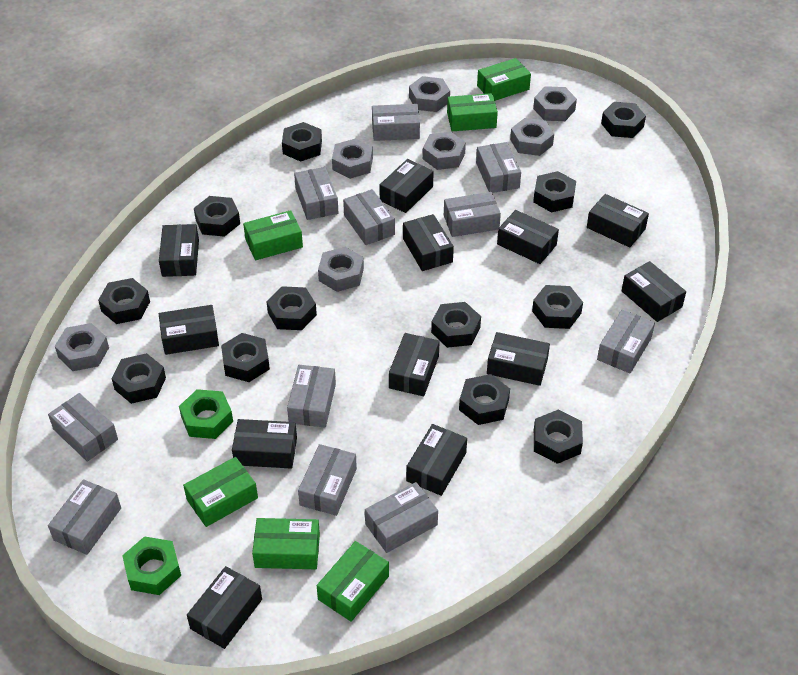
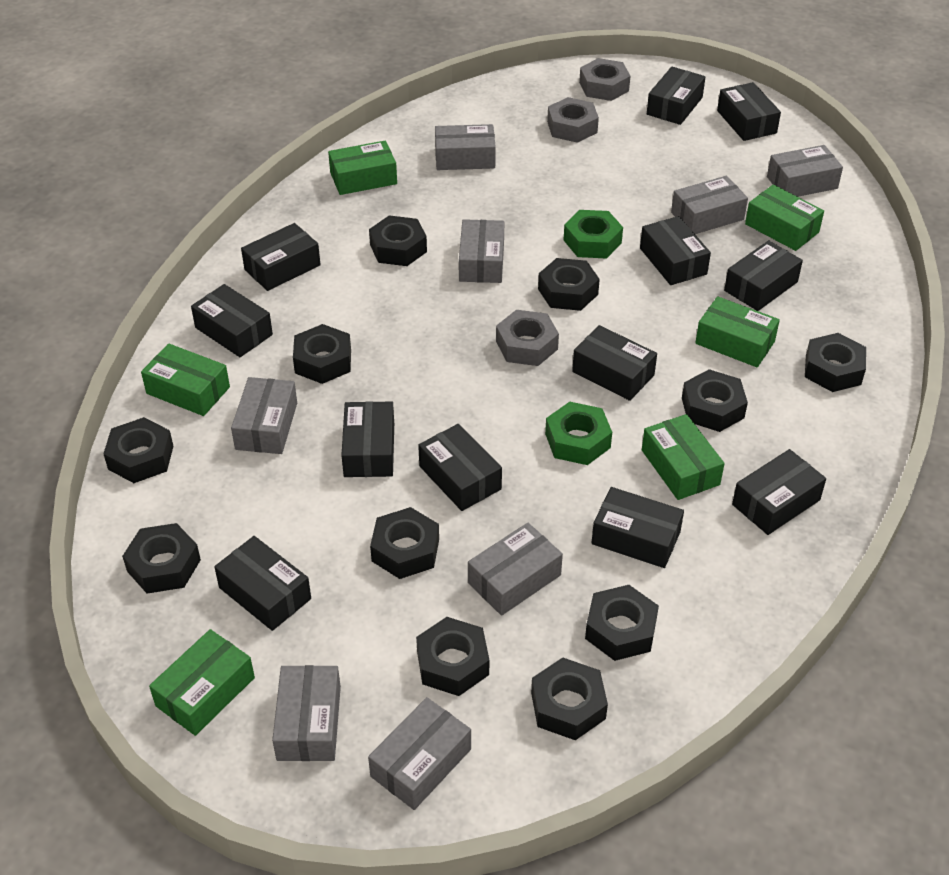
black nut: [98,278,150,324] [112,353,166,404] [194,196,240,237] [221,333,270,382] [266,286,317,330] [282,122,322,162] [431,302,481,348] [459,374,510,425] [532,285,583,329] [533,171,576,213] [534,410,583,464] [601,102,646,138] = 12 -> [103,417,174,483] [122,523,201,594] [293,324,351,384] [369,215,427,266] [370,507,439,579] [416,617,489,696] [531,658,608,740] [538,258,600,311] [585,585,659,661] [682,369,748,432] [805,333,866,392] = 11
grey box: [48,393,118,462] [48,479,121,555] [287,365,336,428] [294,167,338,220] [298,444,357,516] [343,189,395,245] [365,482,438,553] [372,104,420,141] [444,192,501,237] [476,142,521,193] [597,309,655,373] = 11 -> [231,377,297,454] [272,665,341,761] [368,697,471,810] [435,124,496,170] [459,219,504,283] [468,523,563,616] [671,176,748,234] [767,145,843,197] = 8
grey nut: [55,323,109,371] [318,247,364,292] [332,139,373,179] [409,76,450,112] [423,132,466,170] [510,118,554,156] [533,86,577,121] = 7 -> [496,310,559,366] [547,97,599,143] [579,58,630,101] = 3

